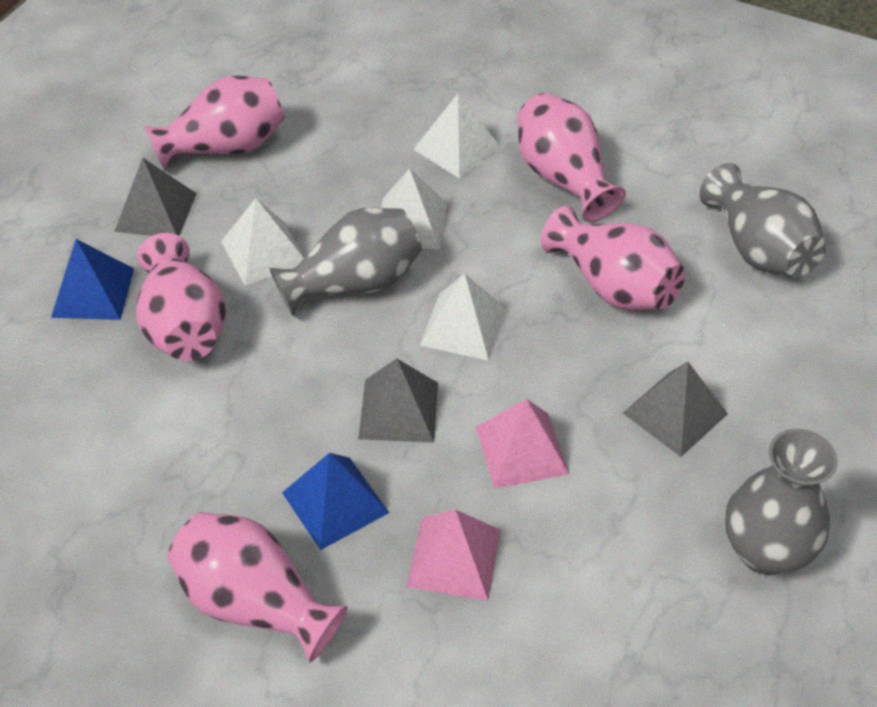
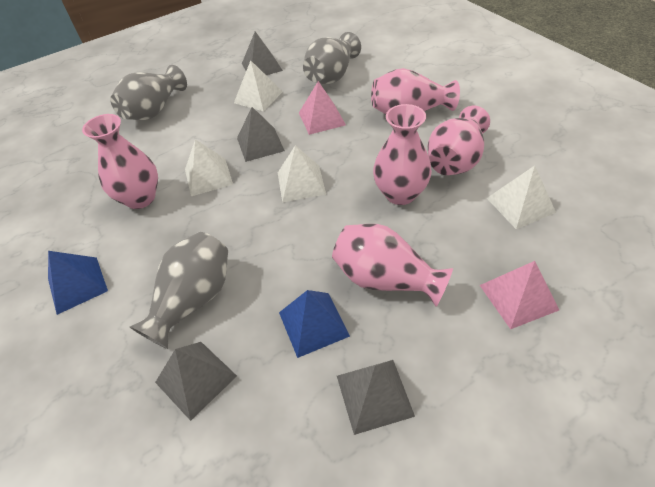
grey pyramid: [114,158,197,236] [358,358,438,443] [623,362,728,457] = 3 -> [155,342,237,421] [237,107,285,162] [242,31,283,75] [337,360,415,435] = 4

